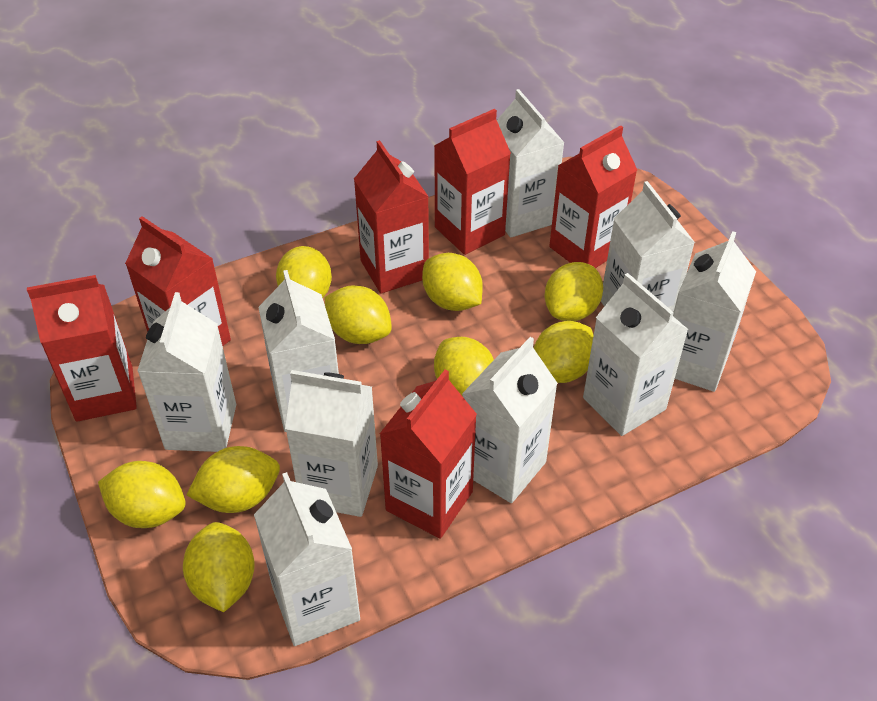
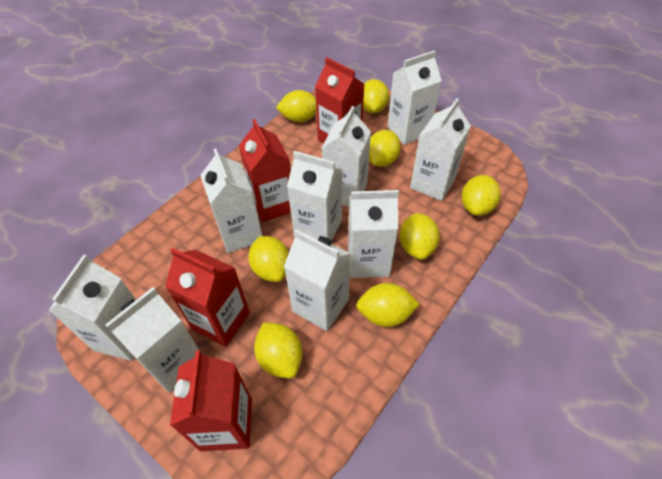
red carton: [27,275,137,422] [125,216,231,346] [354,140,429,294] [380,369,477,538] [434,109,511,255] [549,125,637,268] = 6 -> [165,248,250,347] [170,350,252,451] [239,119,291,222] [315,57,365,144] = 4
yellow lemon: [98,461,186,528] [183,522,255,612] [187,446,280,513] [276,246,332,298] [325,286,392,344] [422,253,483,311] [434,337,494,395] [534,321,594,383] [544,262,603,321] = 9 -> [248,236,289,282] [254,322,303,378] [276,90,317,122] [356,283,420,327] [363,79,389,113] [369,130,401,167] [399,213,440,260] [462,175,500,216] = 8

